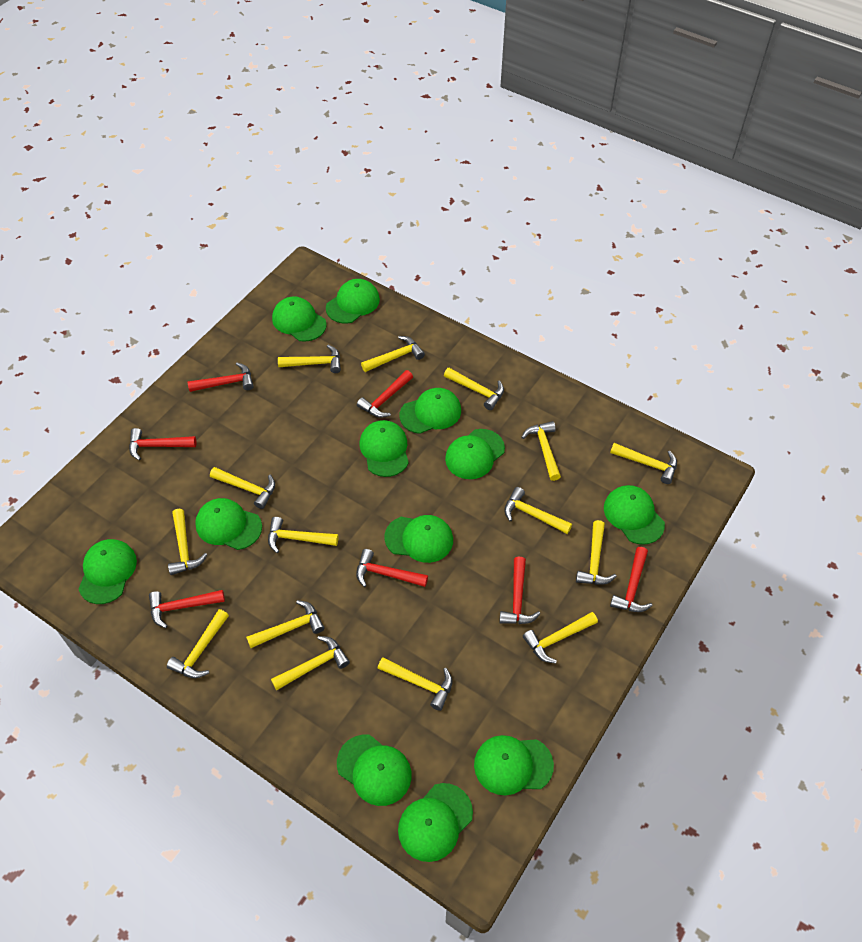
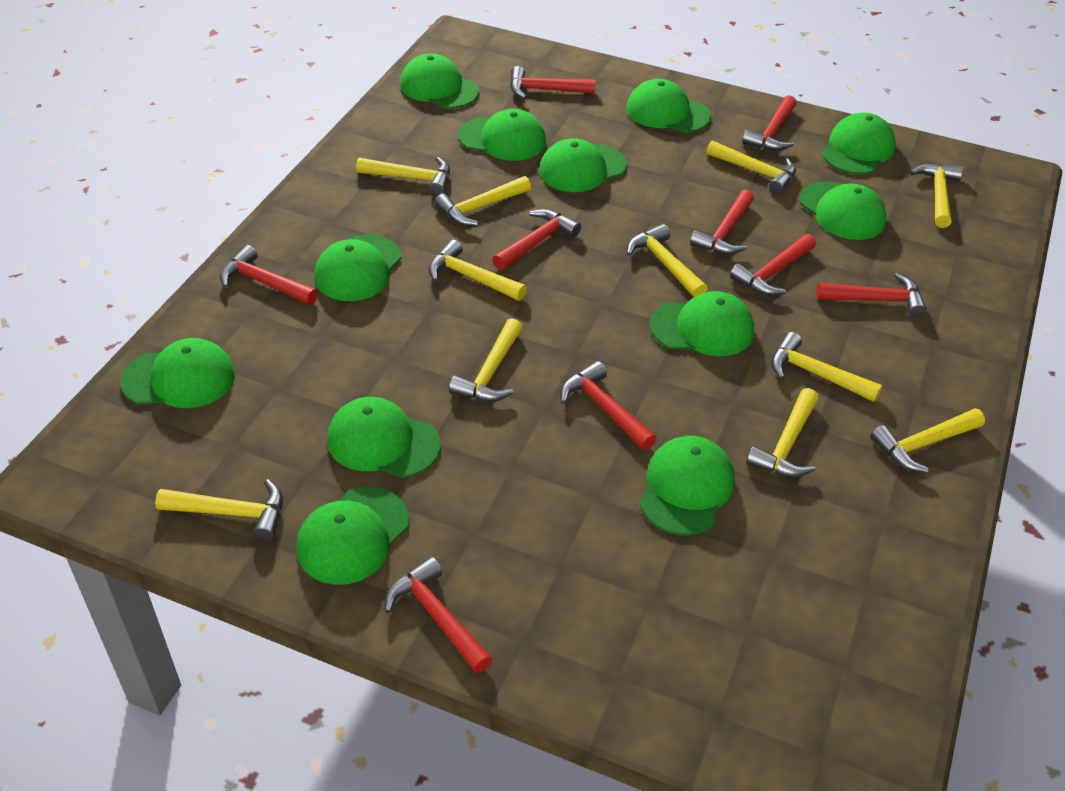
red hammer: [129,428,196,461] [149,590,225,628] [188,362,254,392] [356,549,428,587] [357,370,413,418] [499,556,540,624] [610,547,653,612] = 7 -> [220,245,318,305] [384,557,493,673] [492,209,581,270] [510,66,596,99] [560,361,656,450] [690,190,754,254] [730,234,816,295] [742,95,797,151] [817,273,927,318] = 9
yellow hammer: [167,609,229,678] [168,509,208,575] [210,467,275,509] [246,600,325,648] [268,517,339,553] [271,636,350,691] [278,345,341,373] [361,336,425,372] [378,657,452,711] [444,368,504,410] [504,487,572,534] [521,421,561,481] [523,612,598,663] [576,520,617,585] [610,443,677,484] = 15 -> [155,479,283,541] [356,157,450,195] [428,240,527,301] [434,176,531,226] [449,318,523,402] [627,224,707,297] [706,140,796,194] [746,388,819,477] [771,332,882,402] [870,408,985,473] [910,163,963,228] = 11

